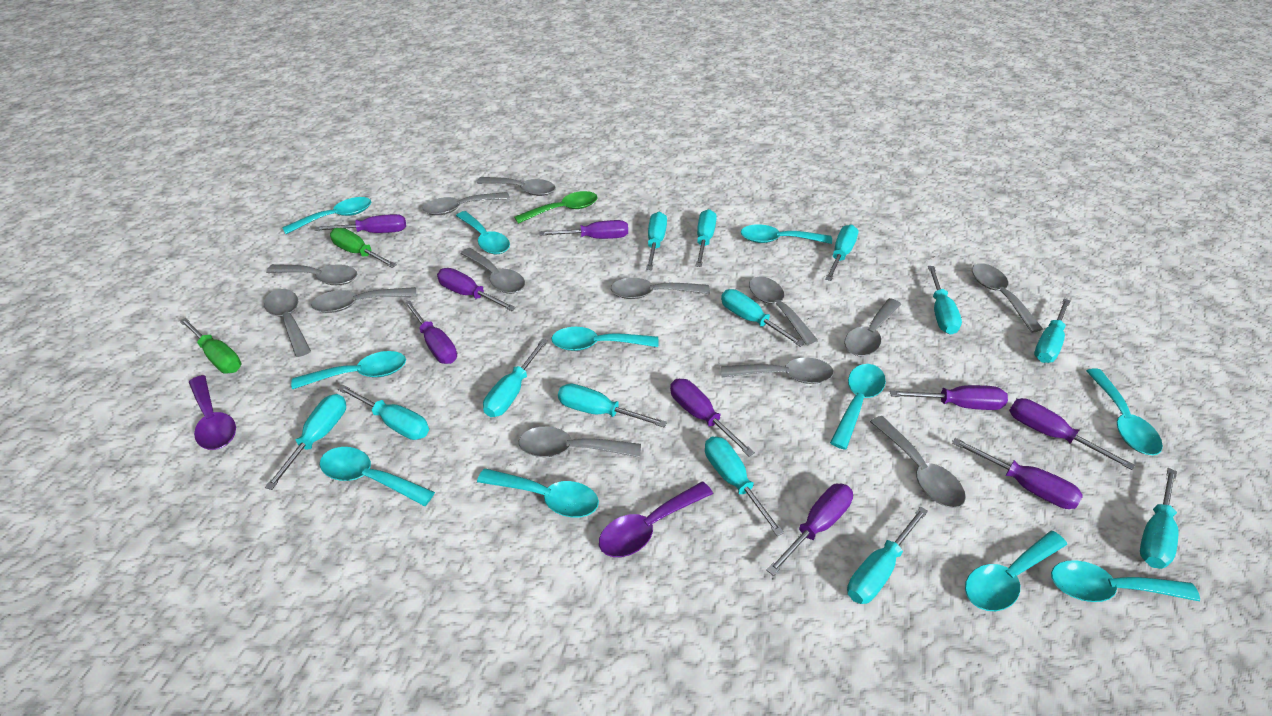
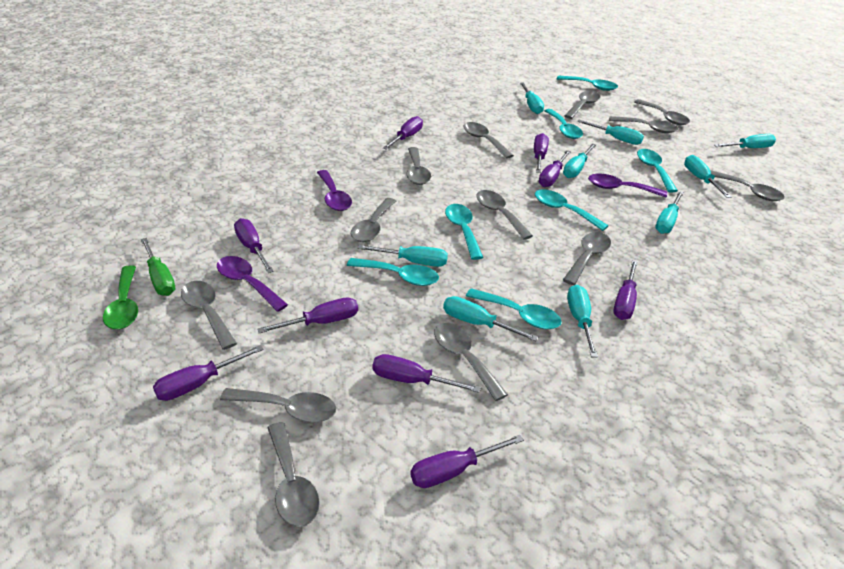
green screwdriver: [180,318,241,373] [330,228,397,268] = 2 -> [141,238,175,296] = 1
purple spoon: [189,375,236,450] [599,482,713,557] = 2 -> [217,256,288,312] [317,170,352,211] [588,174,667,197] = 3
turquoise screwdriver: [265,394,346,490] [338,385,429,440] [483,339,548,417] [558,384,667,427] [646,212,667,270] [696,209,717,267] [705,436,784,536] [721,289,805,347] [825,225,858,281] [847,507,928,604] [928,266,962,335] [1034,298,1070,363] [1140,468,1178,569] = 13 -> [358,245,448,267] [443,296,538,341] [520,83,544,114] [563,143,596,178] [567,285,598,358] [577,120,644,145] [655,191,684,234] [684,155,731,198] [714,134,776,148] = 9
turquoise spoon: [282,197,371,234] [291,351,406,389] [320,447,435,506] [456,211,510,254] [477,468,599,517] [551,327,659,351] [740,224,832,244] [830,364,886,450] [965,531,1067,611] [1051,560,1200,602] [1086,369,1163,455] = 11 -> [347,258,439,286] [445,204,483,260] [466,288,562,329] [535,189,609,231] [544,109,583,139] [557,76,618,91] [637,149,678,192] = 7

